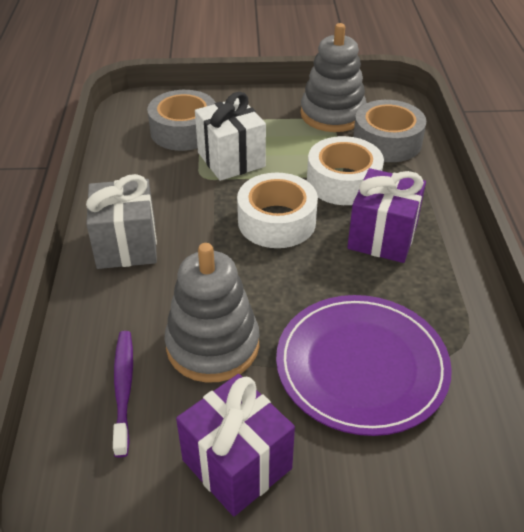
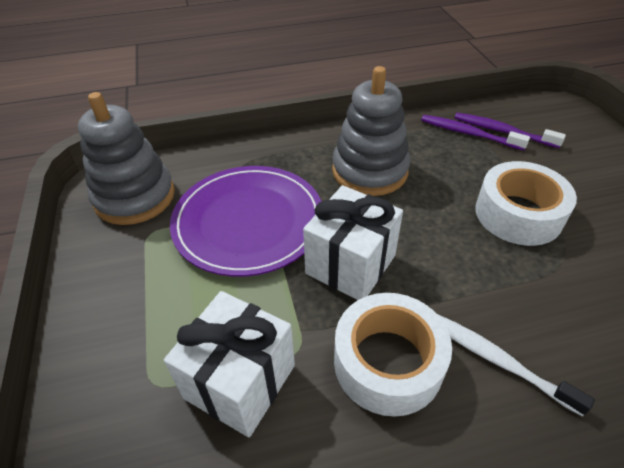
grey gift: [86,174,157,269] = 1 -> none = 0
grey tape: [147,90,216,151] [353,100,426,162] = 2 -> none = 0
purple gift: [176,374,295,517] [347,168,426,263] = 2 -> none = 0
purple toothbrush: [113,331,133,458] = 1 -> [421,115,530,151] [454,113,566,148] = 2
white gift: [195,92,266,181] = 1 -> [164,291,295,438] [303,185,403,300] = 2
white toothbrush: none = 0 -> [437,314,595,416] = 1

